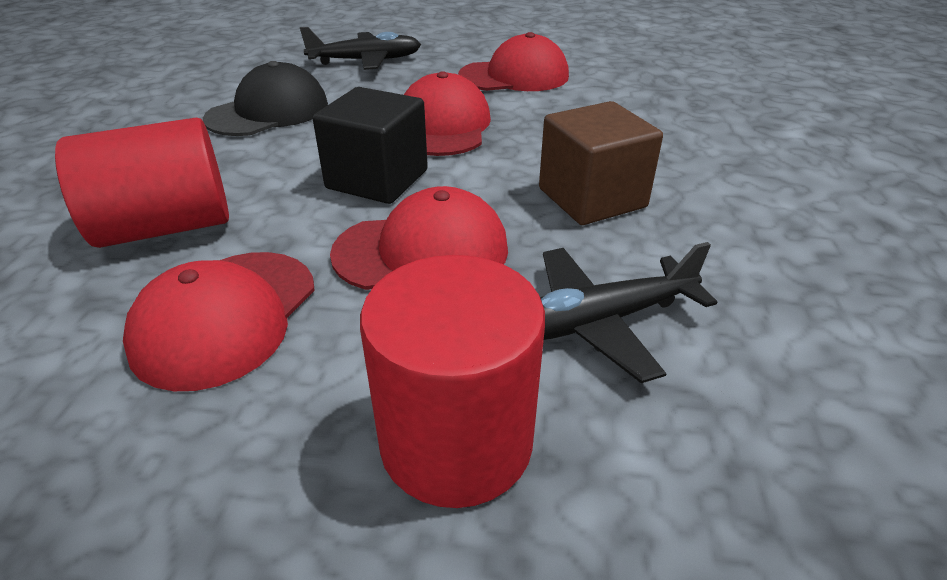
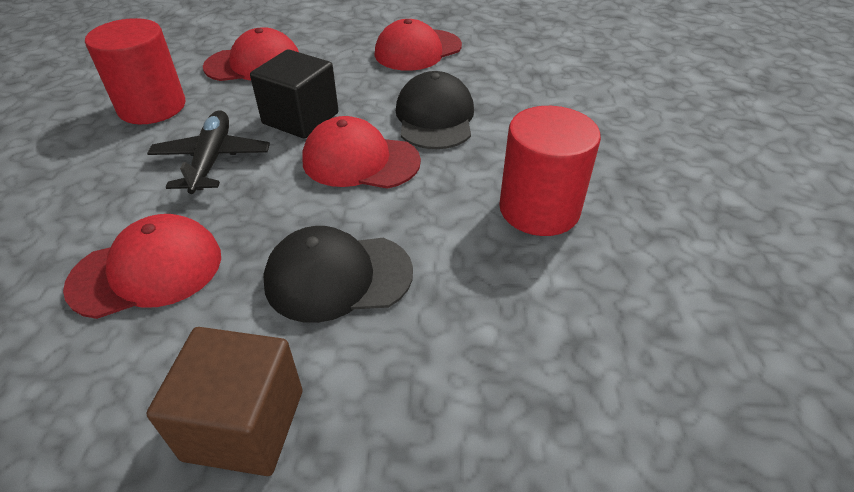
black cap: [203,61,328,136] = 1 -> [263,226,413,323] [396,71,474,149] = 2
black plane: [300,27,421,70] [540,242,717,383] = 2 -> [147,110,270,194] = 1

